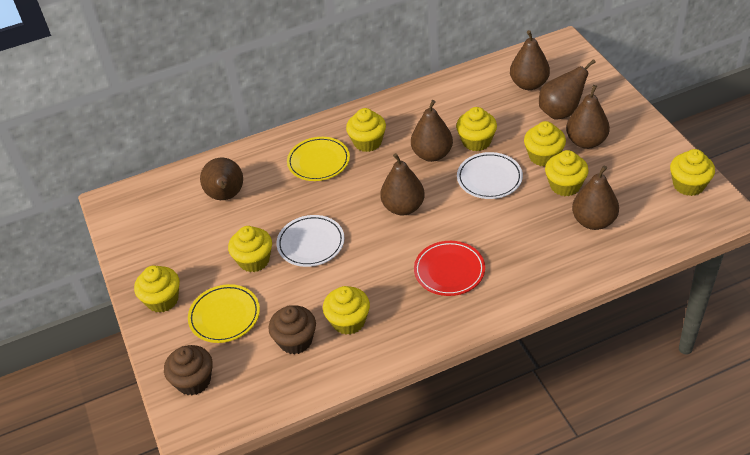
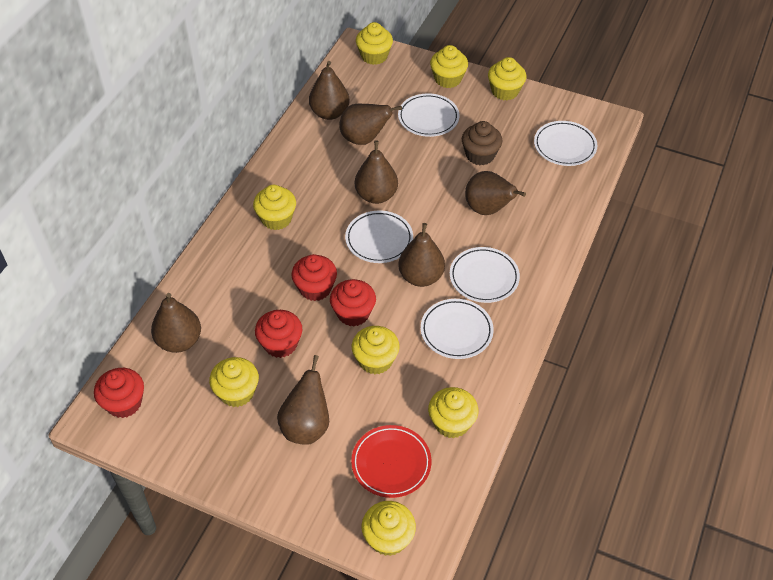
brown cupcake: [164,345,213,395] [268,306,316,355] = 2 -> [462,121,502,165] = 1
red cupcake: none = 0 -> [94,368,144,418] [255,310,302,358] [292,254,337,301] [330,279,376,326] = 4
white plate: [276,215,345,267] [457,152,523,199] = 2 -> [345,211,413,263] [398,93,459,137] [421,299,494,359] [450,247,520,303] [534,121,597,166] = 5
yellow plate: [188,284,260,343] [287,137,350,181] = 2 -> none = 0

